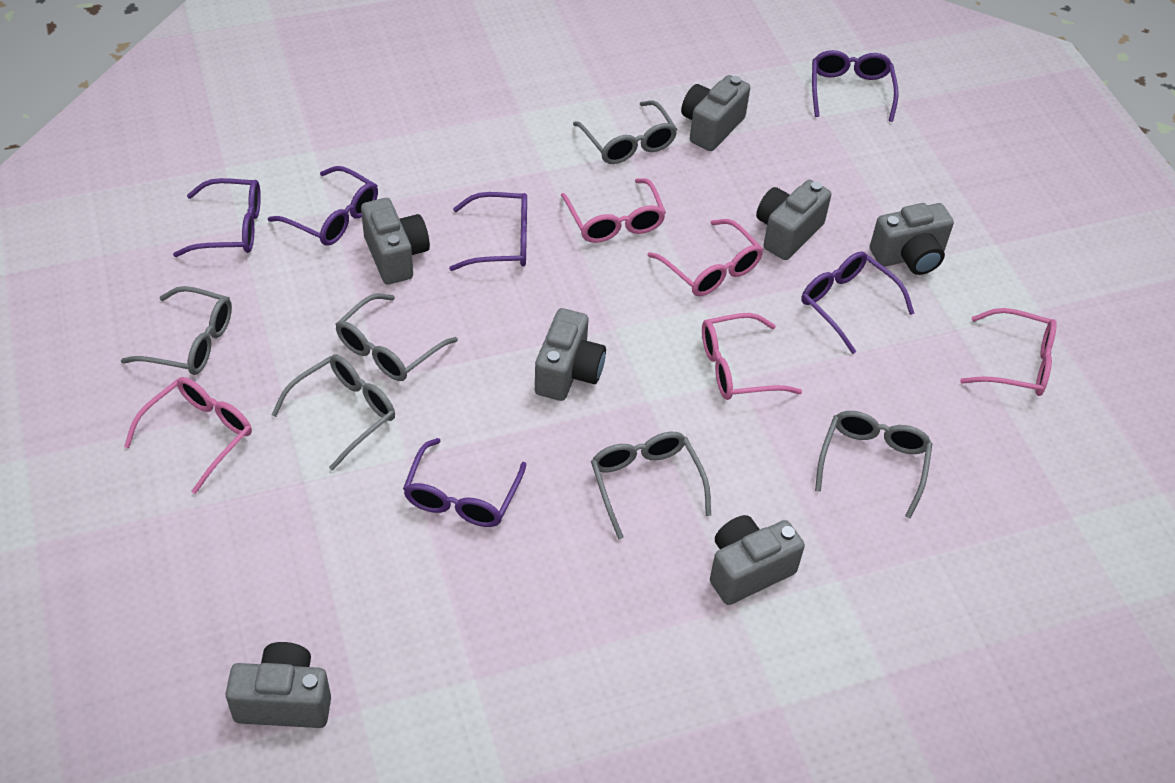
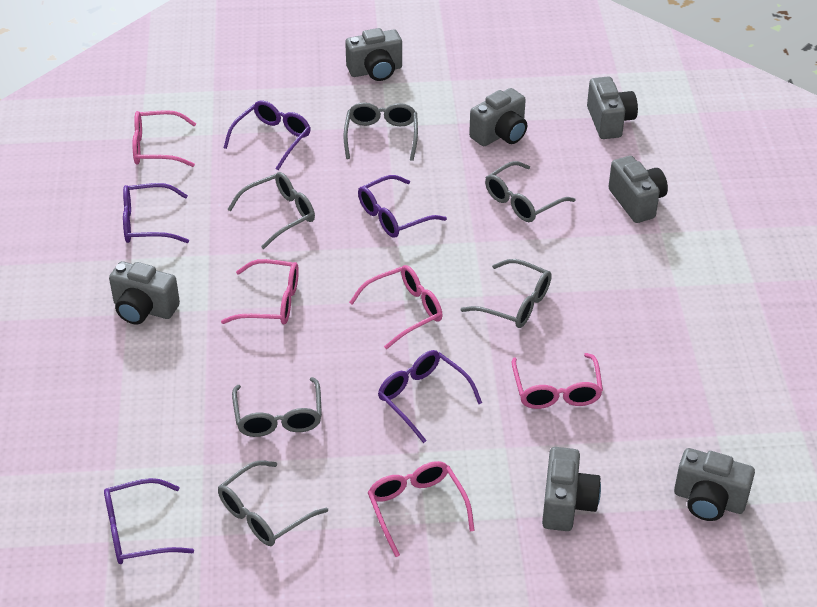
purple glasses: [173,178,261,257] [268,166,378,246] [403,438,526,527] [449,192,527,271] [801,251,915,354] [812,50,899,122] = 6 -> [104,478,194,564] [123,183,189,243] [223,100,311,170] [358,175,447,238] [378,350,482,443] = 5

